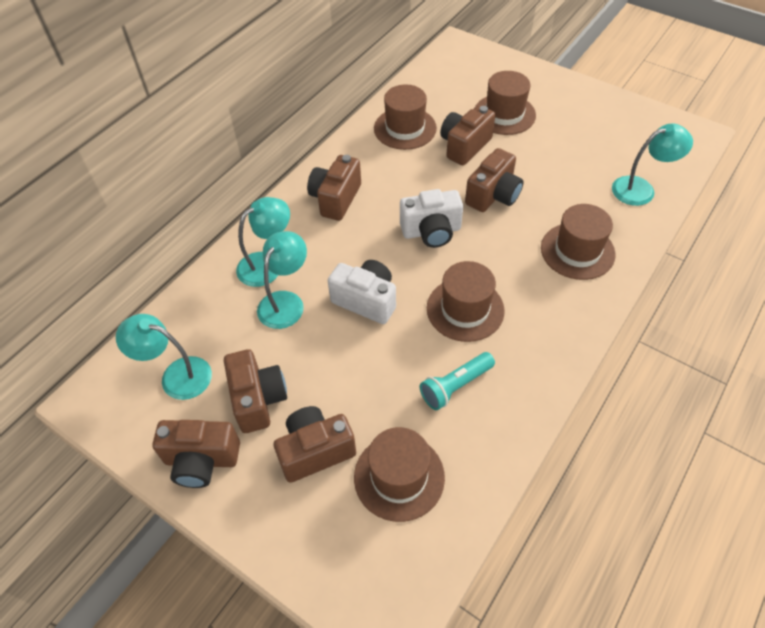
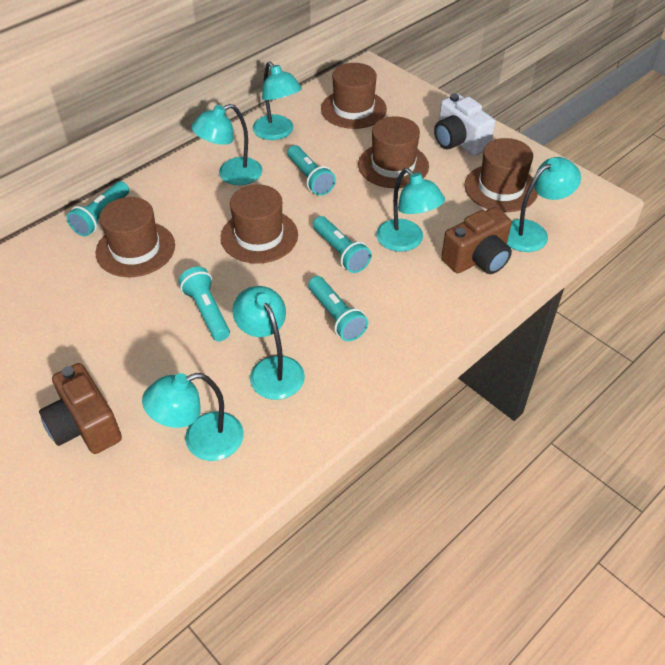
brown camera: [153,420,240,488] [224,349,287,433] [274,406,356,483] [307,155,361,221] [440,105,496,165] [465,148,524,212] = 6 -> [39,363,122,454] [441,207,512,274] = 2
turquoise flashlight: [420,352,495,410] = 1 -> [67,181,129,236] [179,267,230,341] [287,145,336,196] [308,276,368,341] [313,216,372,273] = 5
turquoise lamp: [116,314,212,400] [236,197,290,287] [257,231,307,329] [612,124,693,206] = 4 -> [142,373,244,461] [191,104,263,185] [232,286,305,400] [253,61,302,140] [376,168,445,252] [507,157,581,252] = 6
white camera: [328,260,396,324] [400,189,463,248] = 2 -> [434,94,495,156] = 1

